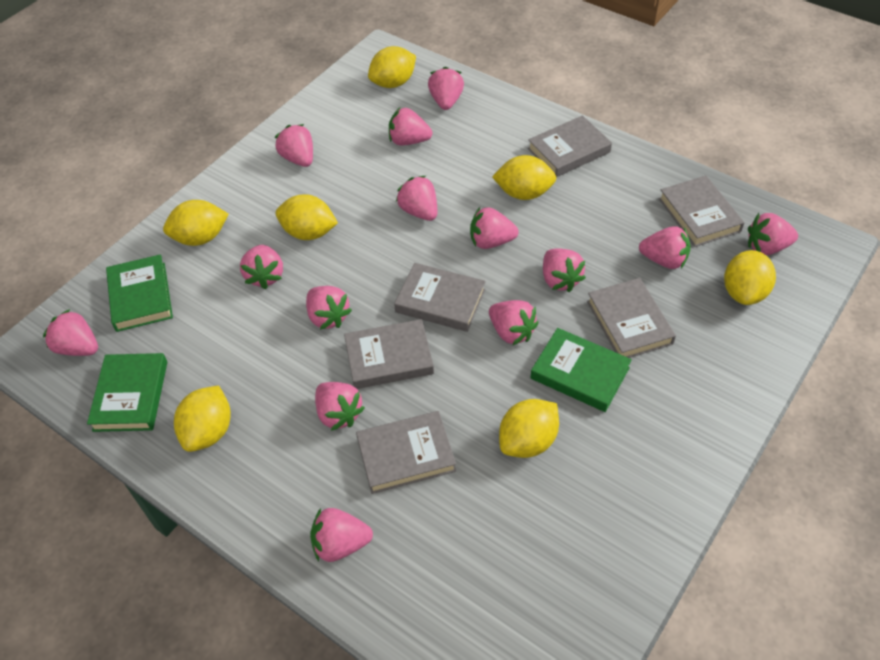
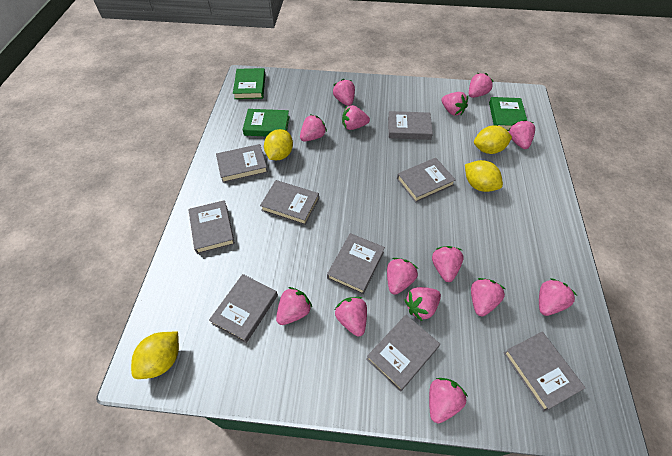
grey book: [344,319,434,389] [356,411,456,494] [394,263,486,332] [528,115,612,177] [587,278,676,358] [659,176,744,247] = 6 -> [189,200,235,254] [209,274,278,343] [216,144,268,183] [260,180,319,225] [327,233,385,295] [367,315,440,392] [388,111,433,140] [397,158,456,202] [504,332,585,411] = 9
yellow lemon: [163,200,229,246] [174,385,231,452] [276,194,338,240] [368,46,416,88] [492,155,556,200] [499,399,559,458] [724,250,776,305] = 7 -> [131,331,179,379] [264,129,293,160] [465,160,503,192] [474,125,512,154] = 4

